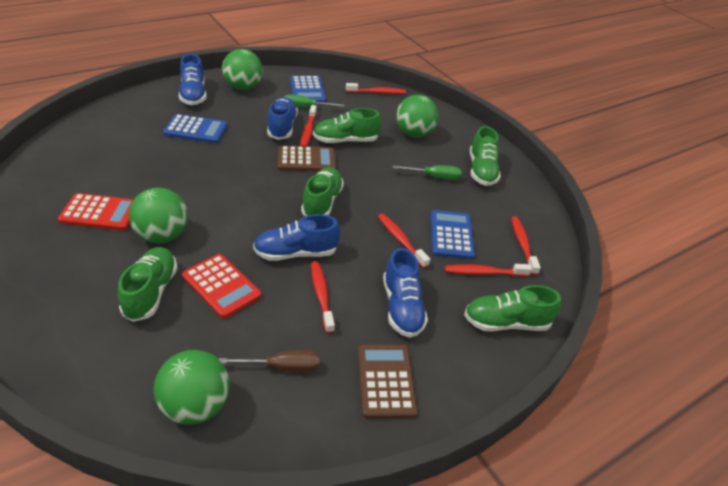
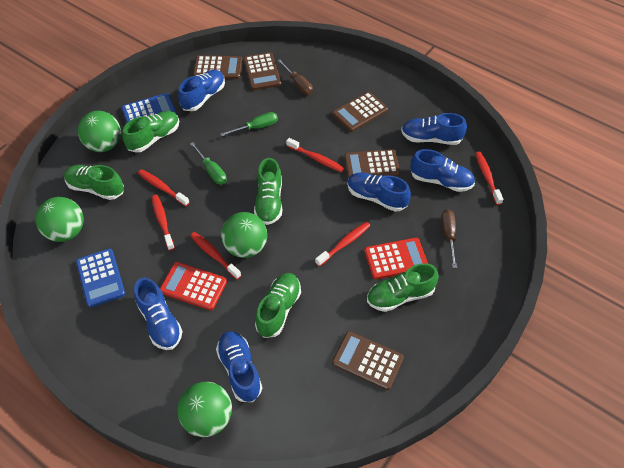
blue calculator: [163,114,227,143] [290,76,326,103] [430,210,475,259] = 3 -> [76,248,125,308] [122,93,177,123] = 2
blue shoe: [179,54,207,105] [253,214,340,261] [267,97,298,140] [383,248,428,338] = 4 -> [134,278,183,350] [178,70,225,111] [216,331,262,402] [347,172,411,212] [401,113,467,145] [410,149,475,192] = 6
brown calculator: [277,146,336,171] [358,345,418,419] = 2 -> [193,55,243,79] [244,52,281,90] [332,92,388,132] [332,331,404,390] [344,149,400,178] = 5
brown screwdriver: [219,350,319,372] = 1 -> [277,59,313,95] [441,209,457,268] = 2

